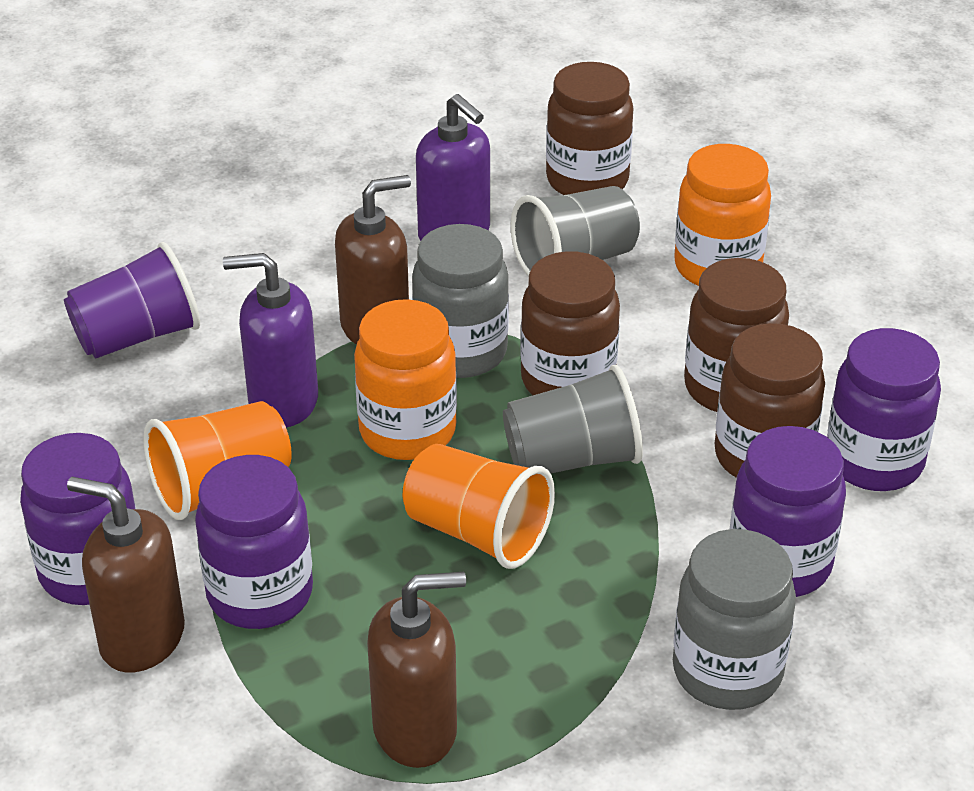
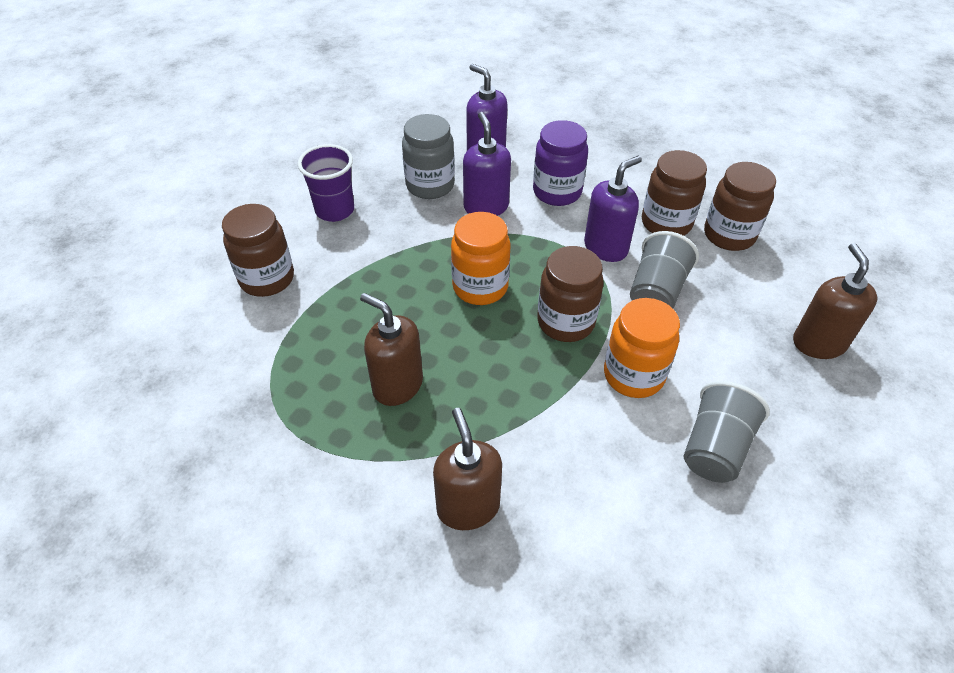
grey jar: [412,224,509,378] [673,529,796,710] = 2 -> [402,114,455,199] = 1
orange cup: [143,401,292,520] [403,444,555,569] = 2 -> none = 0
purple jar: [20,433,136,605] [195,455,313,629] [730,426,846,597] [827,328,941,491] = 4 -> [533,120,588,206] = 1
purple soap dispenser: [223,253,318,428] [416,94,490,241] = 2 -> [463,112,511,216] [466,64,508,151] [584,156,642,262] = 3

